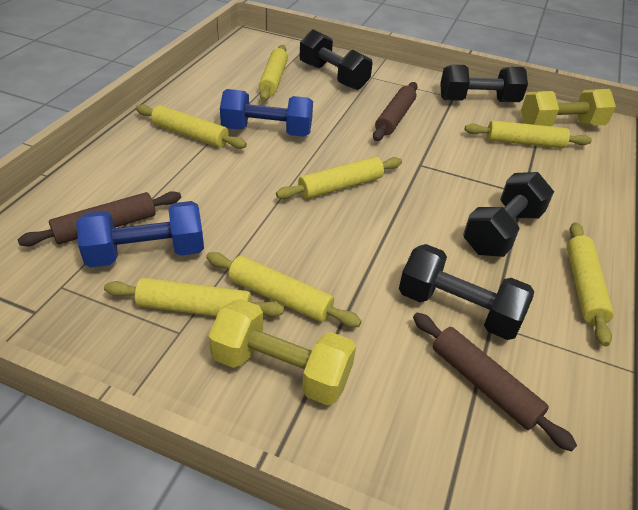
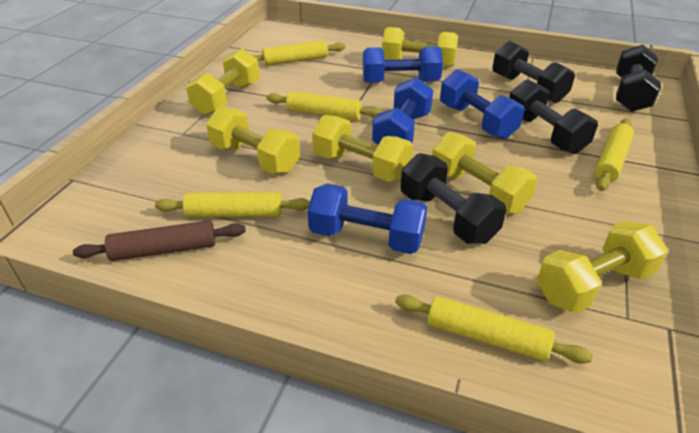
blue dumbbell: [76,201,204,268] [220,89,313,137] = 2 -> [307,183,428,254] [363,46,443,83] [372,77,434,145] [440,69,525,139] = 4
brown rolling pin: [17,191,181,246] [373,82,418,141] [413,313,577,452] = 3 -> [73,220,246,261] = 1
yellow dumbbell: [208,299,356,405] [521,89,616,126] = 2 -> [186,48,260,115] [206,107,300,174] [312,115,413,182] [382,27,458,67] [432,132,537,214] [537,221,668,313] = 6
yellow rolling pin: [104,278,284,317] [136,104,247,149] [206,252,361,327] [259,45,288,101] [276,157,402,199] [465,121,592,148] [567,222,614,346] = 7 -> [155,192,310,217] [252,40,346,66] [266,91,384,120] [395,295,593,364] [595,118,634,191] = 5

